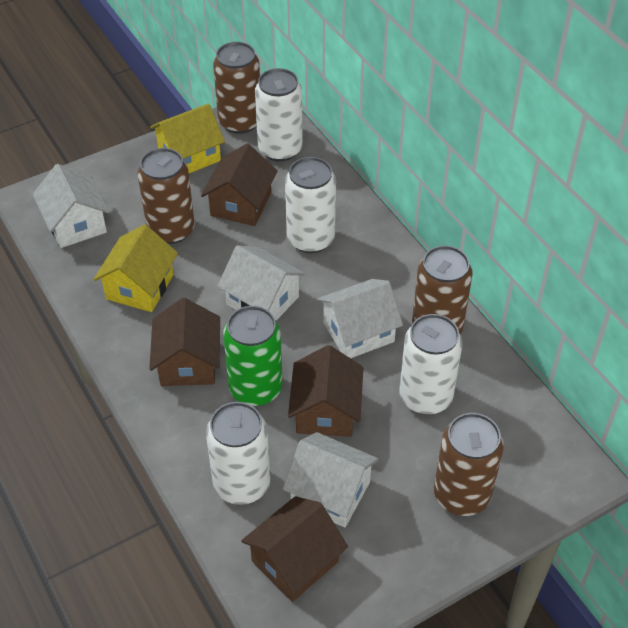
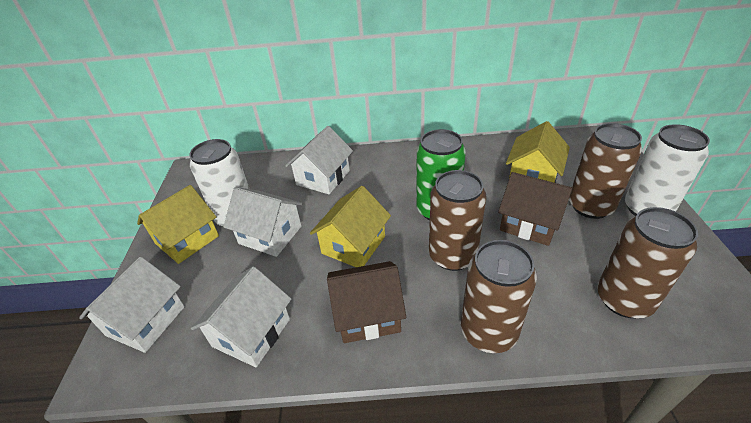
brown house: [149,298,220,386] [201,144,277,226] [241,496,348,602] [288,345,363,437] = 4 -> [327,261,406,343] [498,172,572,246] = 2
white can: [206,402,270,505] [255,68,303,161] [285,157,336,253] [399,314,462,415] = 4 -> [189,139,249,226] [625,124,710,216] = 2
yellow house: [93,224,178,312] [150,104,225,173] = 2 -> [137,185,219,264] [310,186,391,267] [506,121,570,183] = 3

